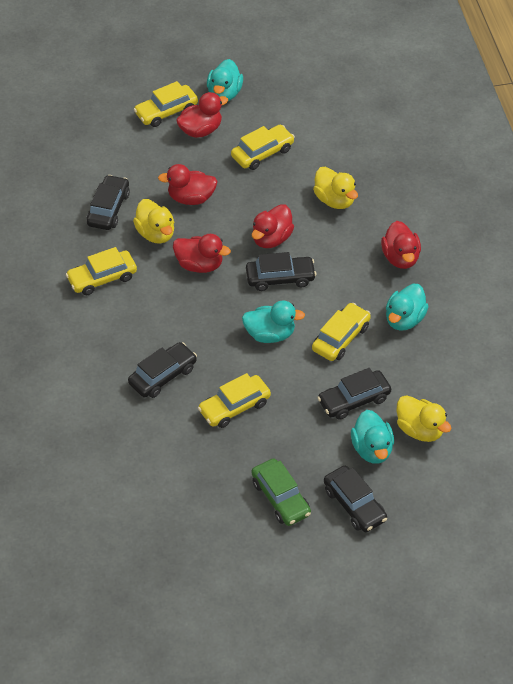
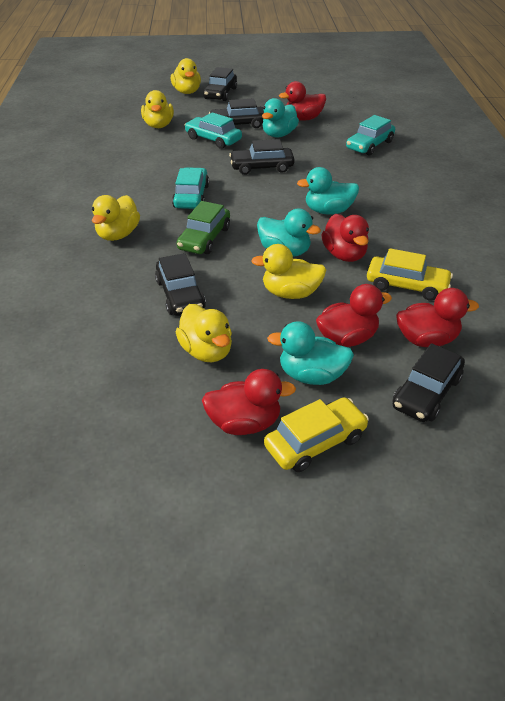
turquoise car: none = 0 -> [172,167,209,209] [185,112,242,149] [346,115,395,155] = 3
yellow car: [66,247,137,295] [134,81,198,127] [198,373,271,428] [231,125,295,170] [312,303,371,361] = 5 -> [264,397,369,472] [367,248,453,301] = 2
yellow duck: [133,199,174,244] [313,167,358,209] [397,395,452,442] = 3 -> [92,195,140,241] [141,90,174,128] [171,58,201,94] [176,304,232,362] [251,244,326,299] = 5

